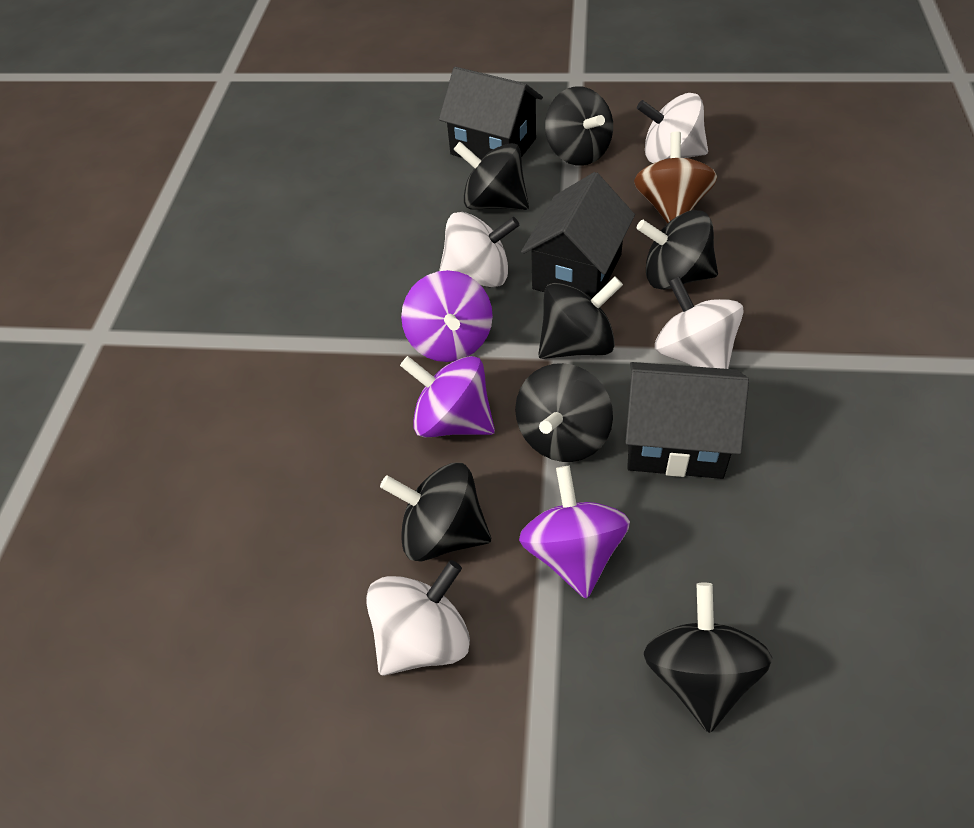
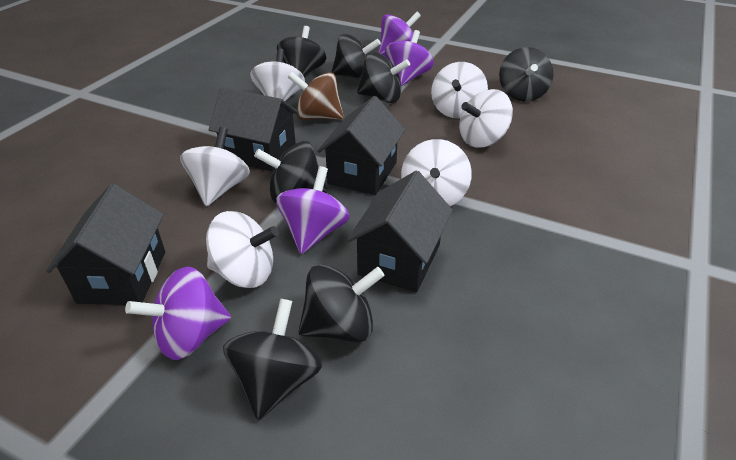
black house: [439,67,543,160] [521,172,635,298] [625,362,749,479] = 3 -> [46,184,165,305] [209,87,299,171] [317,96,405,195] [347,171,453,293] = 4
purple spinning top: [400,356,495,437] [401,270,493,362] [519,466,630,599] = 3 -> [125,267,231,360] [276,166,350,254] [378,12,421,55] [385,30,434,86] = 4
white spinning top: [366,560,470,676] [439,212,519,287] [637,93,708,163] [655,276,744,369] = 4 -> [180,127,250,206] [206,211,279,288] [250,48,305,101] [401,139,472,206] [431,62,488,118] [459,89,513,148] = 6

